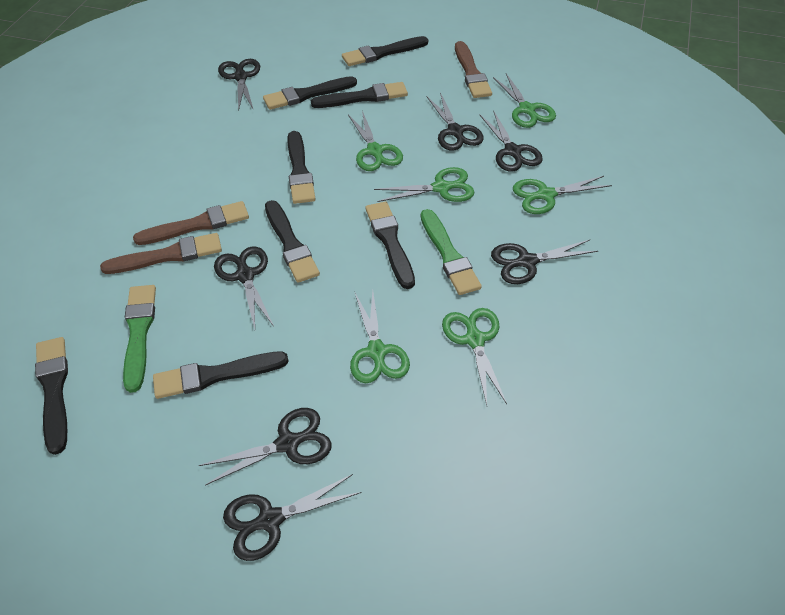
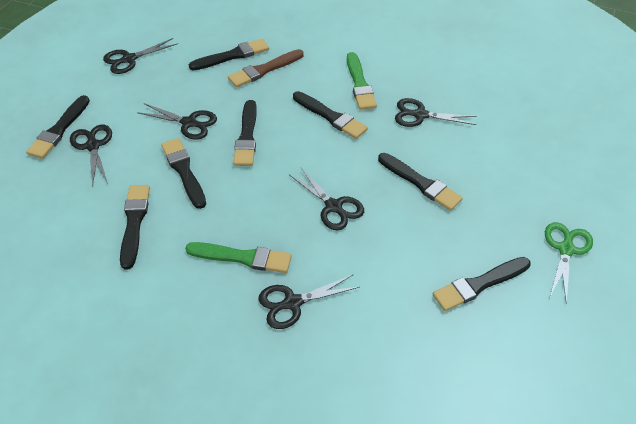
black scissors: [199,408,332,485] [214,247,274,329] [218,59,260,111] [223,474,361,561] [426,93,484,151] [480,110,543,172] [491,240,598,284] = 7 -> [70,124,112,187] [103,38,177,74] [137,103,217,140] [258,275,360,329] [290,167,364,230] [395,98,477,127] = 6
brown brush: [100,233,222,274] [133,201,249,245] [455,41,492,98] = 3 -> [228,49,304,88] = 1
green scissors: [348,111,403,171] [350,291,410,383] [374,167,474,202] [442,308,507,405] [493,74,556,128] [513,176,612,214] = 6 -> [545,222,593,304] = 1

